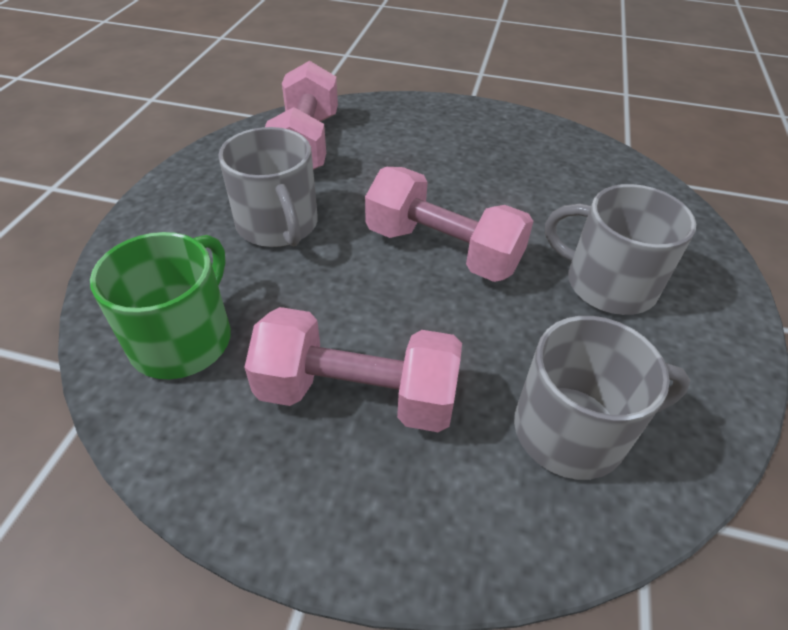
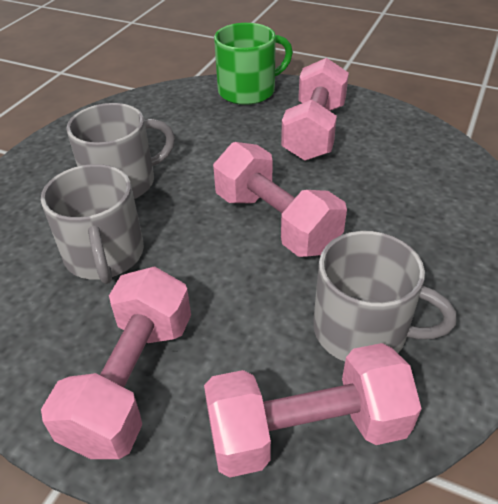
pink dumbbell: [244,307,462,432] [265,61,338,170] [365,167,533,282] = 3 -> [41,266,191,459] [204,343,422,477] [213,142,347,257] [281,58,349,161] = 4

